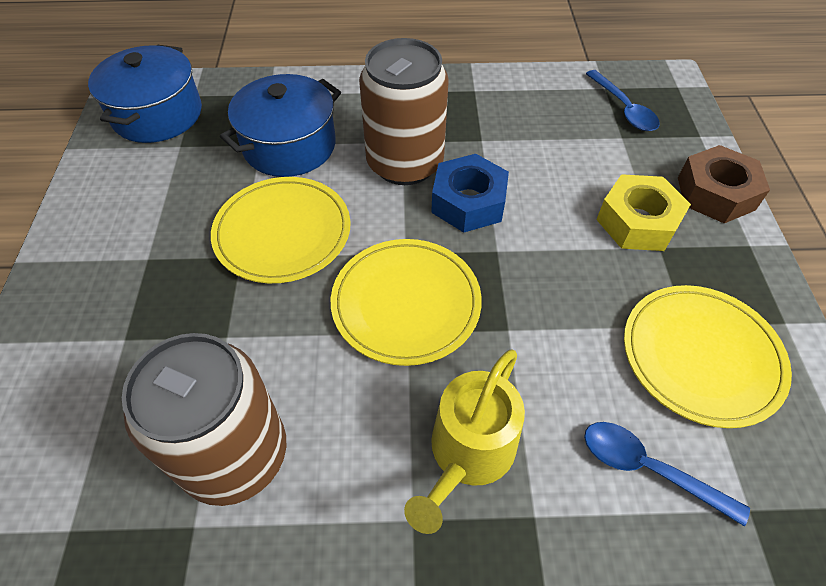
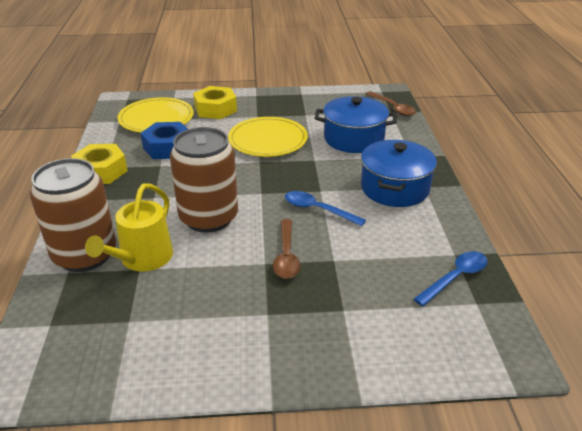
brown nut: [678,145,770,223] = 1 -> none = 0
brown spoon: none = 0 -> [273,219,300,279] [366,91,416,116] = 2
yellow nut: [596,174,691,251] = 1 -> [71,144,128,184] [193,86,237,119] = 2
yellow plate: [211,177,351,283] [331,239,482,366] [624,285,792,428] = 3 -> [117,97,194,132] [228,117,308,157] = 2

